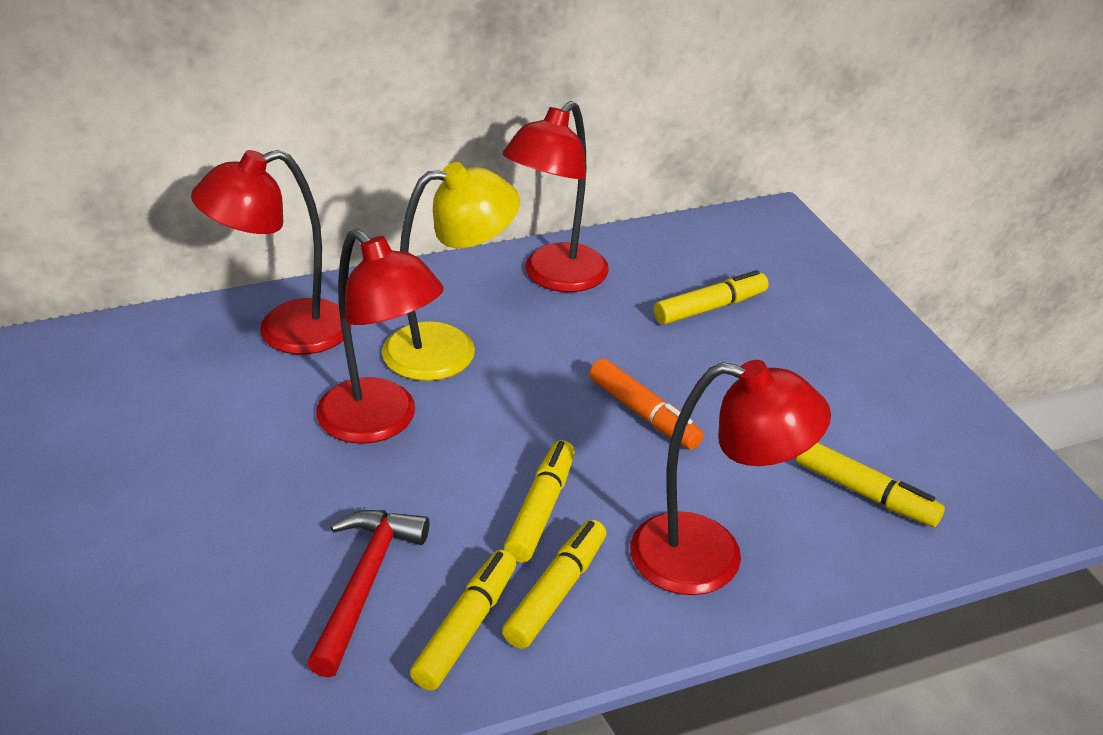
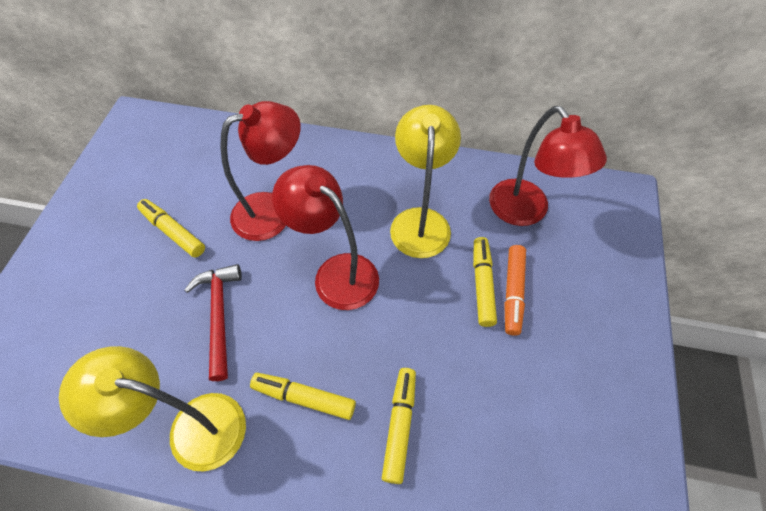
red lamp: [191,150,352,354] [316,229,444,444] [503,101,609,292] [630,360,831,595] = 4 -> [220,101,301,241] [272,165,379,310] [489,106,607,226] = 3
yellow lamp: [382,162,520,381] = 1 -> [59,346,246,472] [390,105,461,258] = 2
yellow marker: [410,550,516,690] [502,519,606,649] [504,440,575,563] [654,270,769,324] [796,443,945,527] = 5 -> [137,199,205,257] [250,373,356,420] [382,368,416,484] [473,237,497,327] = 4

